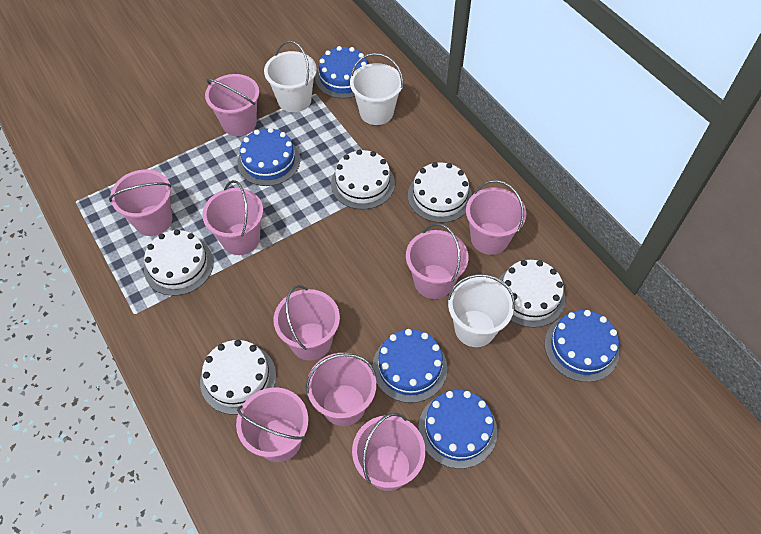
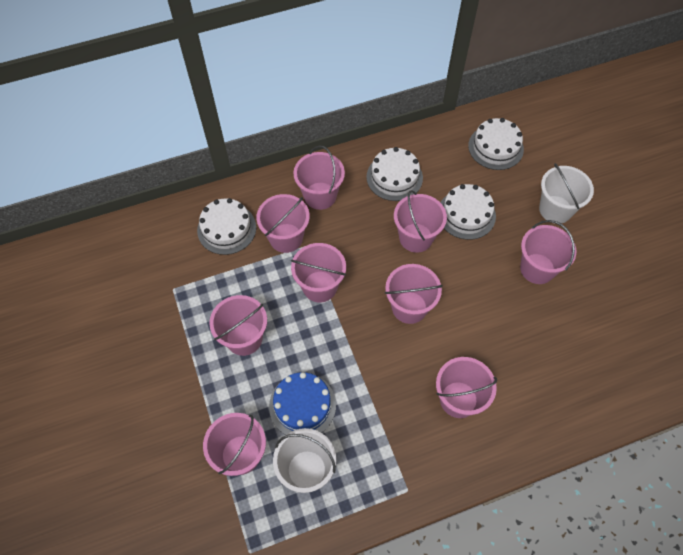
blue cake: [237,128,300,186] [315,46,368,99] [372,329,447,403] [418,390,497,469] [544,310,619,382] = 5 -> [269,372,336,435] = 1
white bucket: [264,40,317,113] [350,53,403,125] [447,274,515,347] = 3 -> [273,428,336,493] [539,163,594,224] = 2
white cake: [144,229,214,296] [200,340,276,415] [331,150,395,210] [408,162,472,223] [499,260,565,328] = 5 -> [197,198,256,255] [366,147,423,201] [440,184,496,240] [468,118,524,170] = 4

